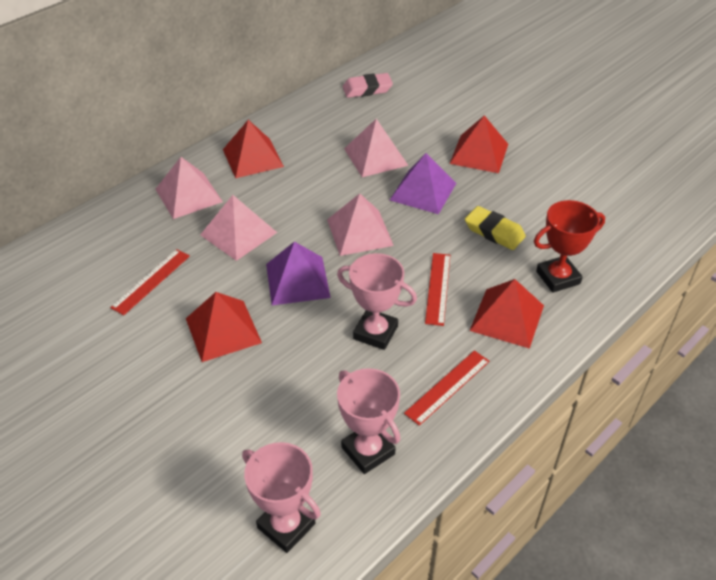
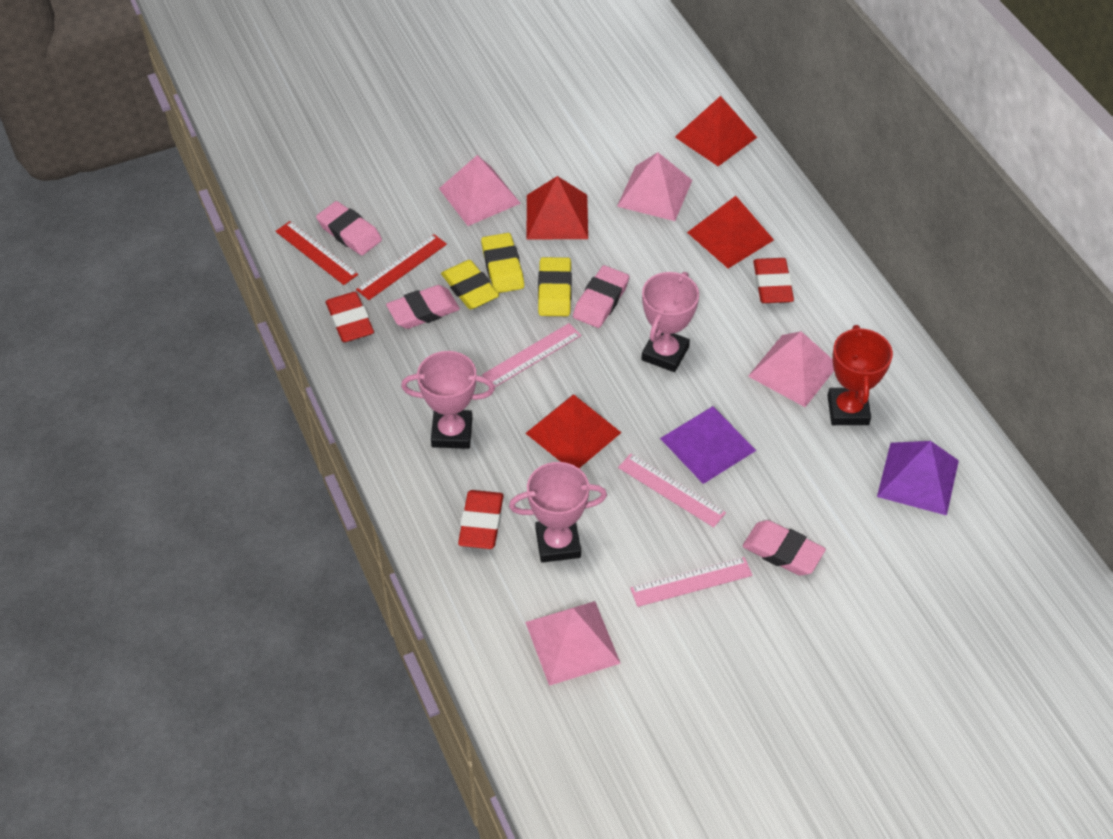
pink eraser: [343,73,393,98] = 1 -> [316,201,382,255] [386,285,460,329] [573,265,629,328] [743,520,826,575] = 4
pink ruler: none = 0 -> [482,323,581,387] [618,454,726,528] [630,557,753,607] = 3
red eraser: none = 0 -> [326,292,374,342] [458,490,504,549] [753,258,794,303] = 3
red ruler: [110,249,190,315] [404,350,490,426] [425,253,450,326] = 3 -> [275,221,358,285] [356,234,447,300] = 2
yellow eraser: [465,206,526,250] = 1 -> [441,260,499,309] [481,233,524,293] [538,257,572,316] = 3

